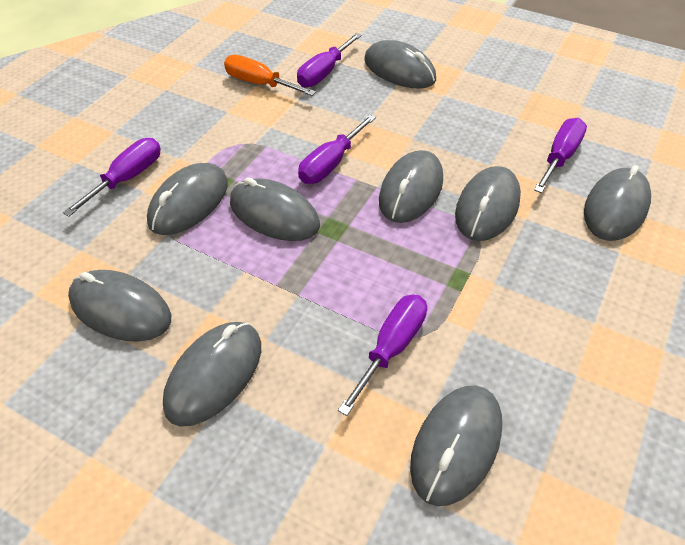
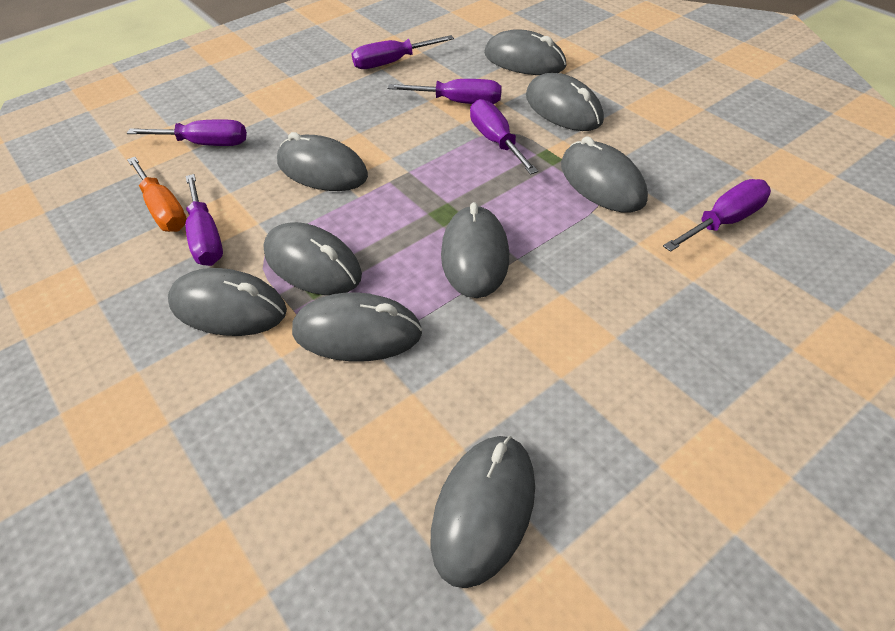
purple screwdriver: [63,138,161,217] [297,33,362,87] [298,115,376,184] [338,295,427,416] [534,118,587,193] = 5 -> [127,119,247,146] [185,174,223,266] [352,35,454,69] [388,79,502,104] [470,99,538,174] [663,179,771,252] = 6

